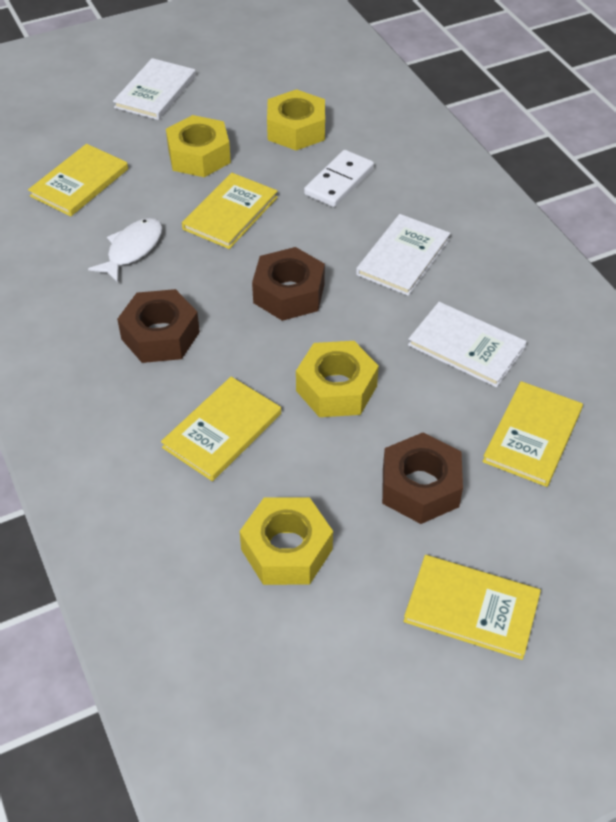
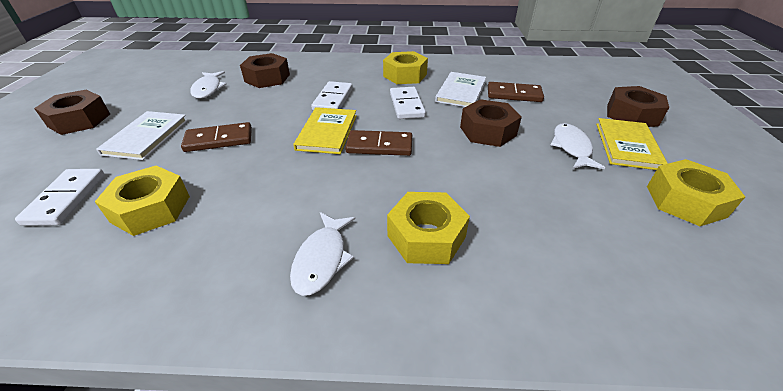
brown domino: none = 0 -> [181,122,252,152] [345,130,412,156] [488,82,544,102] = 3
brown nut: [117,289,200,363] [252,247,325,321] [382,432,463,524] = 3 -> [34,90,110,135] [240,53,290,88] [460,99,522,147] [607,86,669,127] = 4
white book: [113,58,196,120] [356,214,451,296] [408,302,527,387] = 3 -> [96,111,188,160] [435,72,486,107] = 2
white domino: [304,150,374,207] = 1 -> [15,169,105,226] [311,81,353,111] [390,87,426,119] = 3
white fish: [88,218,163,283] = 1 -> [190,71,227,99] [290,212,355,296] [551,123,605,169] = 3
yellow book: [28,144,128,216] [161,377,281,481] [182,173,278,249] [403,555,541,660] [482,381,583,487] = 5 -> [293,107,357,154] [596,118,668,170] = 2

